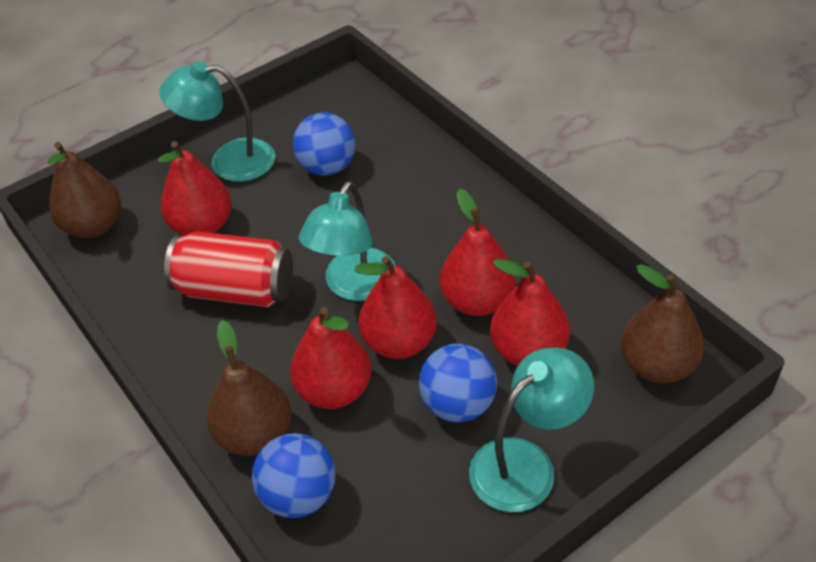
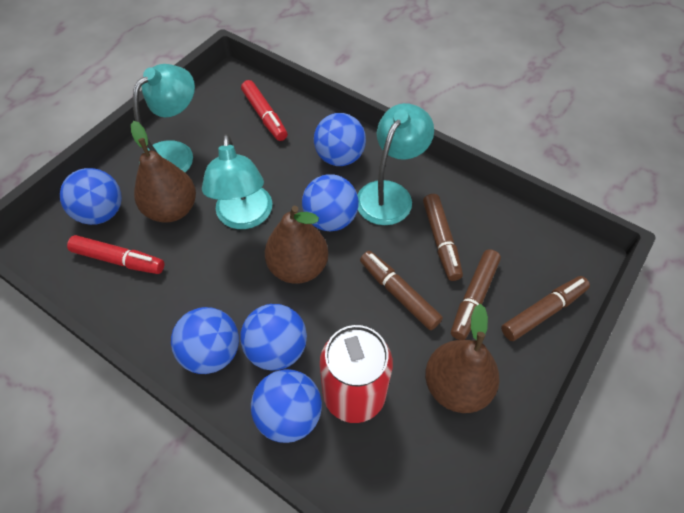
blue ball: [252,433,335,518] [293,112,355,176] [419,344,497,422] = 3 -> [60,168,122,225] [171,307,239,374] [240,304,307,371] [251,369,322,443] [302,174,359,231] [314,113,366,166] = 6
brown marker: none = 0 -> [360,251,443,330] [423,194,463,281] [451,249,501,340] [501,276,590,341] = 4
red marker: none = 0 -> [67,235,164,274] [241,80,288,141] = 2
red pear: [158,141,231,236] [290,307,372,409] [355,256,437,359] [440,189,516,316] [490,259,570,366] = 5 -> none = 0

